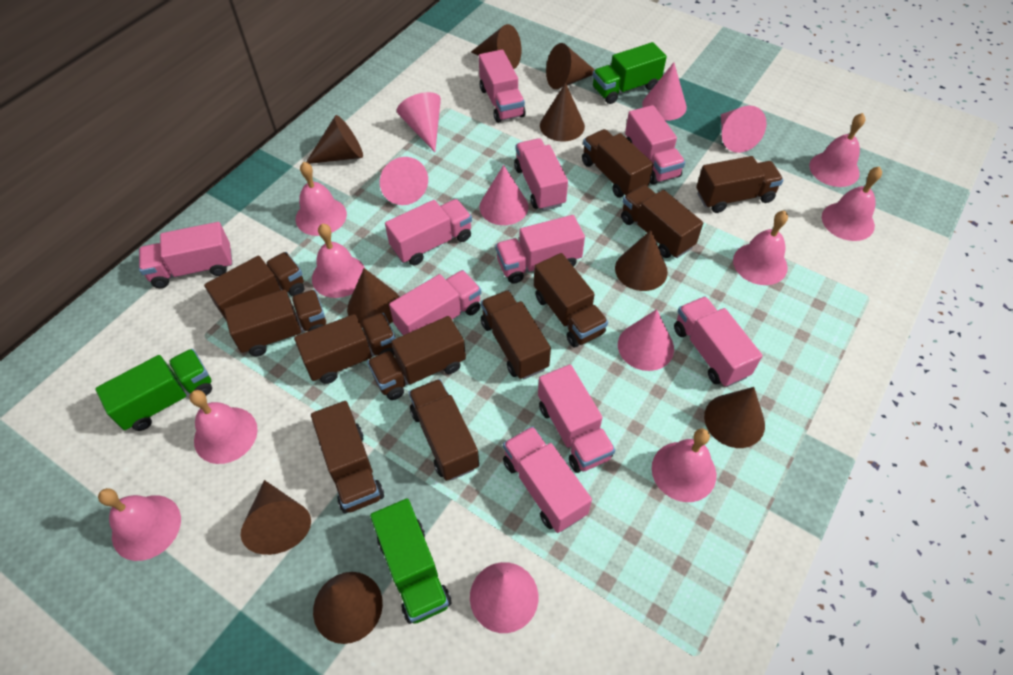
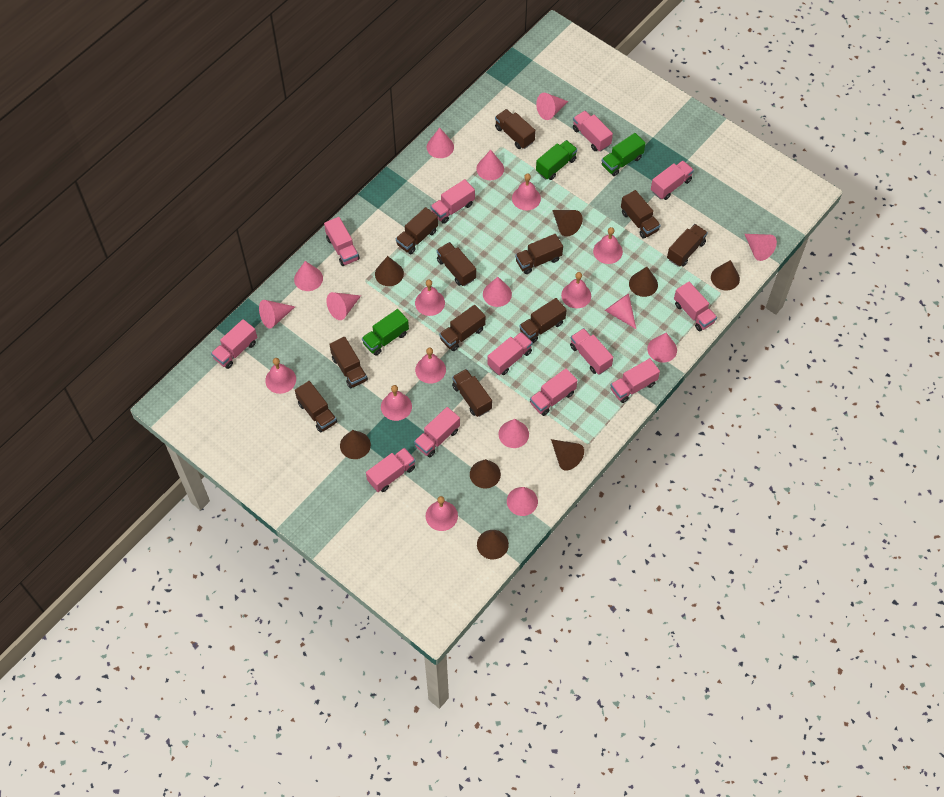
brown cone: [241,480,311,555] [306,115,363,164] [313,572,383,644] [347,268,399,327] [471,24,521,69] [540,83,585,141] [546,43,595,89] [615,230,668,291] [704,387,765,448] = 9 -> [340,430,371,459] [375,256,404,286] [470,459,501,489] [477,530,509,559] [551,439,584,470] [552,210,583,236] [629,267,658,297] [711,260,740,290] = 8
pink cone: [380,157,428,205] [397,92,441,152] [470,562,538,633] [479,165,529,225] [618,309,674,371] [642,62,687,121] [721,106,767,153] = 7 -> [259,300,295,329] [294,261,323,291] [326,292,361,320] [427,128,454,158] [476,150,504,180] [483,277,512,307] [498,419,529,448] [507,487,538,516] [536,93,568,120] [605,293,636,329] [647,333,677,363] [745,234,777,261] = 12
pink truck: [139,222,233,288] [385,199,472,265] [389,270,481,335] [479,50,526,123] [495,215,585,284] [503,426,592,533] [514,138,568,211] [538,364,615,473] [625,105,685,184] [674,296,762,387] = 10 -> [211,319,257,369] [324,217,360,266] [366,448,415,492] [414,407,460,457] [430,179,475,224] [487,332,533,375] [530,368,578,416] [570,328,613,374] [573,111,613,152] [611,358,660,403] [651,160,694,200] [674,282,717,331] = 12

